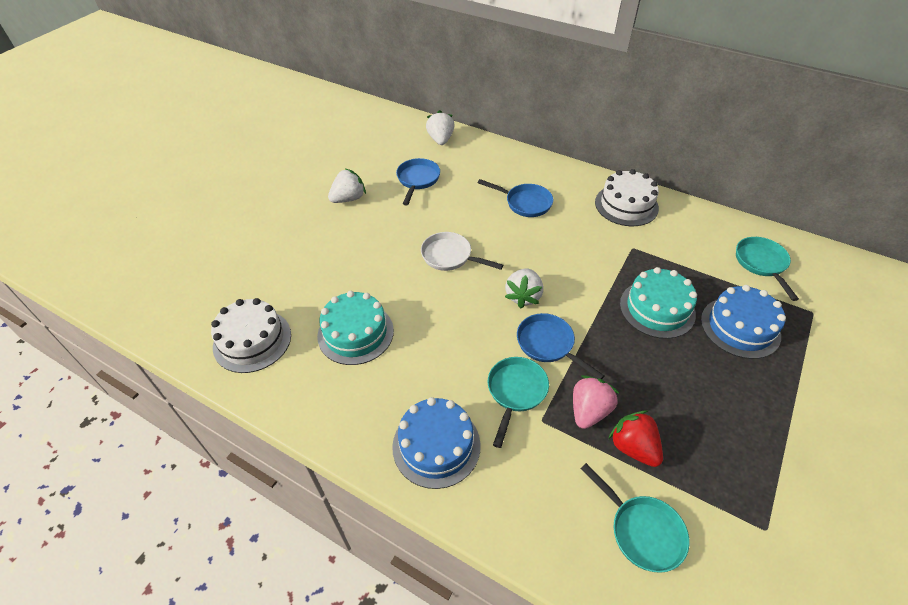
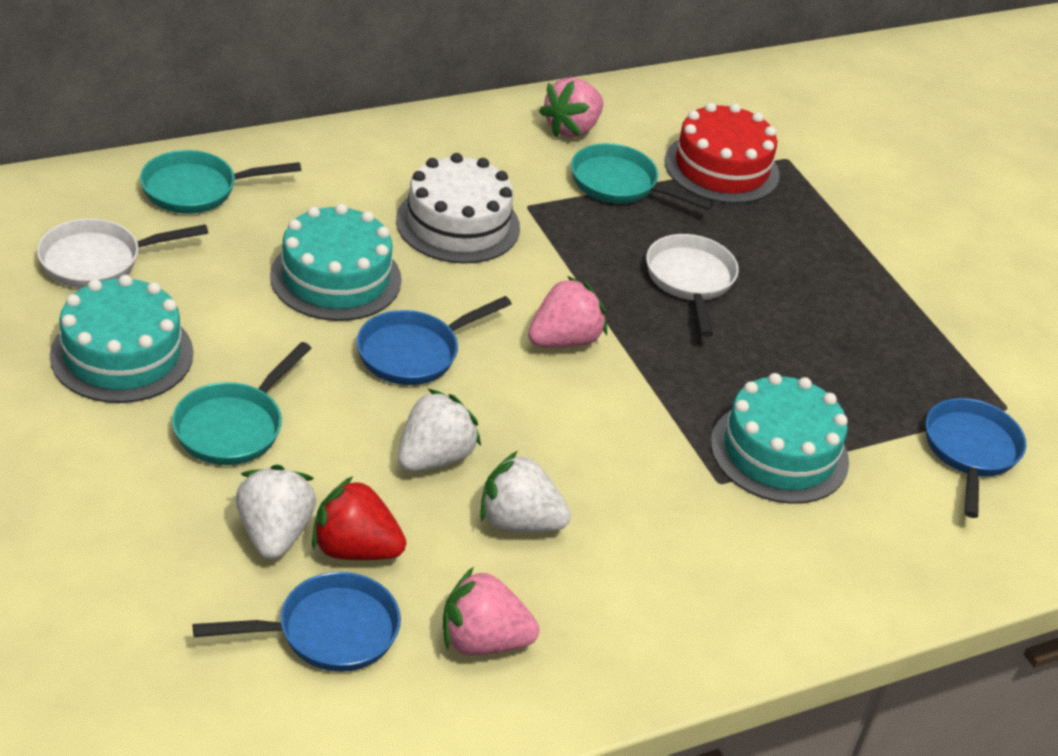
blue cake: [392,397,481,489] [701,285,786,359] = 2 -> none = 0
pink strawberry: [573,375,620,429] = 1 -> [443,567,539,655] [528,276,607,348] [539,77,603,137] = 3
red cake: none = 0 -> [665,103,780,204] = 1
turquoise cake: [317,291,394,365] [620,267,697,339] = 2 -> [50,275,193,403] [270,204,402,321] [711,373,849,504] = 3
white cake: [211,298,291,373] [595,169,659,226] = 2 -> [396,153,520,264] = 1
white pan: [421,232,503,271] = 1 -> [37,218,208,288] [646,234,739,337] = 2

